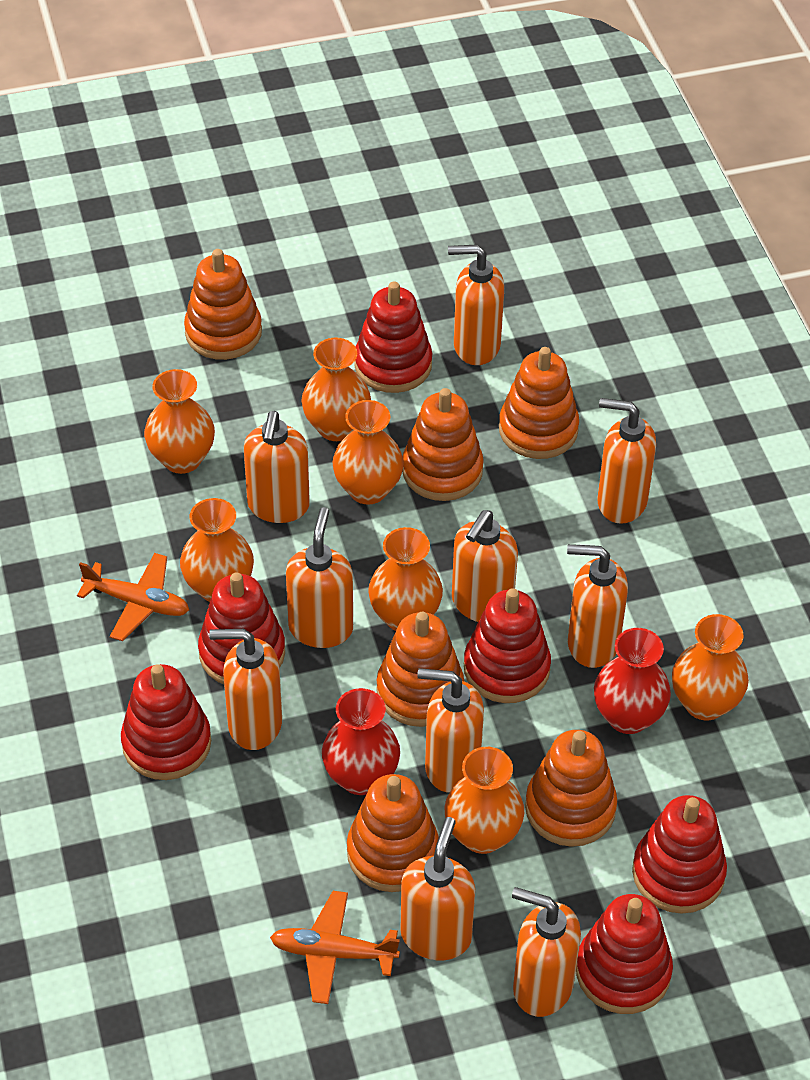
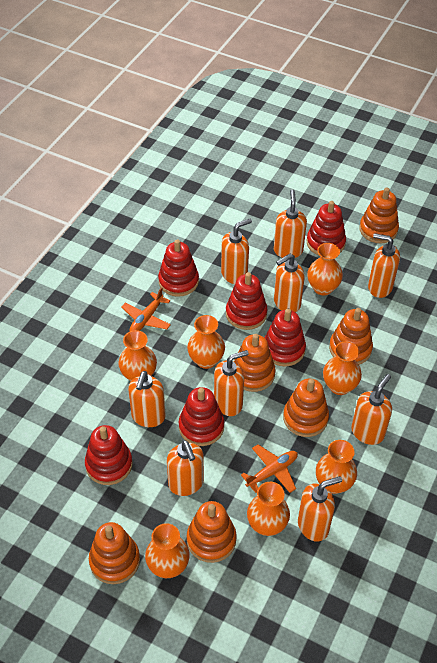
orange soap dispenser: [209,629,282,750] [244,411,310,523] [286,507,353,648] [400,817,475,960] [417,668,484,793] [448,244,504,365] [452,510,518,622] [512,887,581,1017] [567,544,628,668] [598,398,656,524] = 10 -> [128,371,166,427] [167,440,204,496] [214,350,249,416] [221,219,252,284] [274,190,307,258] [274,254,305,312] [298,476,342,541] [351,374,392,445] [368,233,400,298] = 9
red vase: [322,688,400,795] [594,628,671,734] = 2 -> none = 0

